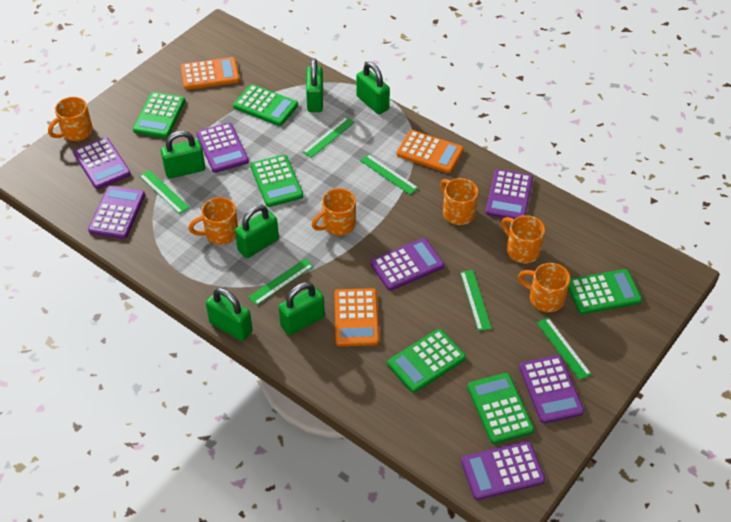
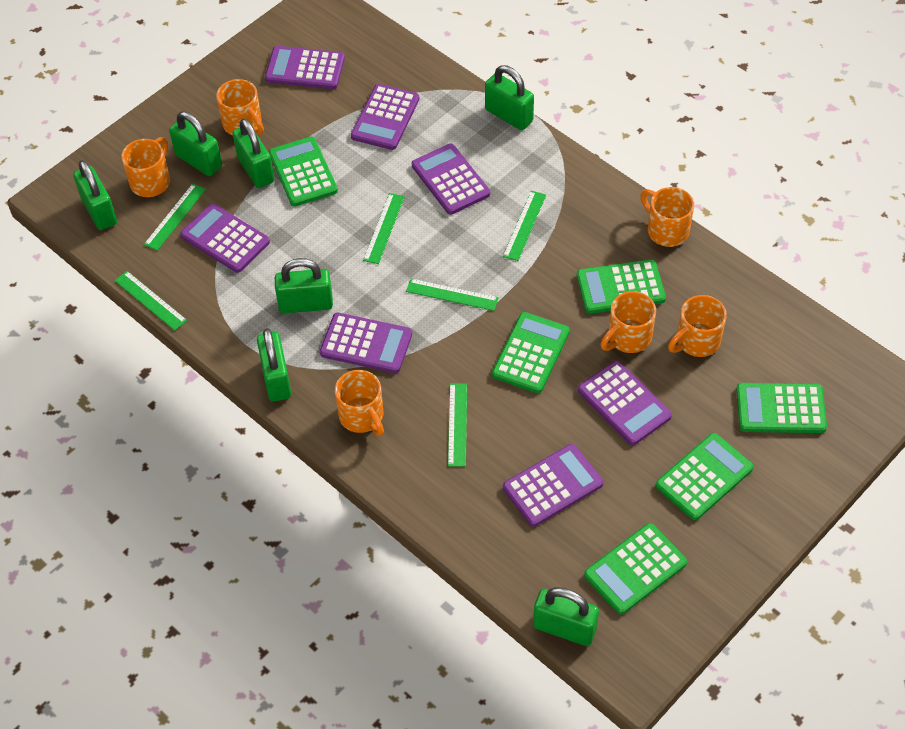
green padlock: [161,131,205,179] [206,288,253,341] [235,205,279,258] [278,282,325,335] [306,58,323,112] [356,62,390,114] = 6 -> [73,160,117,230] [169,112,222,176] [232,118,274,188] [257,328,291,402] [275,258,333,313] [485,65,534,130] [533,587,599,646] = 7
orange calculator: [181,57,240,90] [334,288,379,346] [396,130,463,173] = 3 -> none = 0

